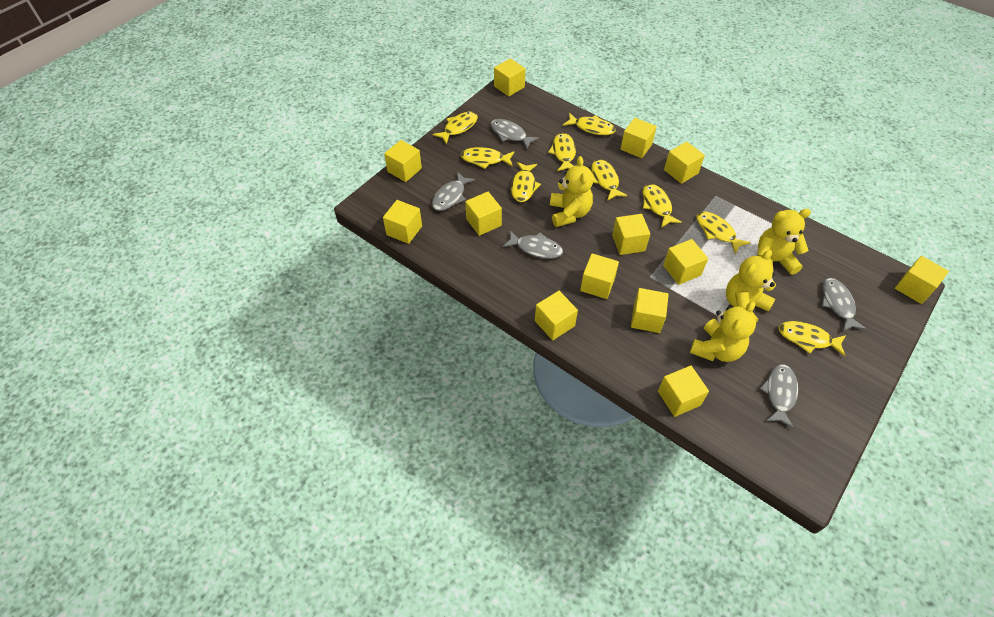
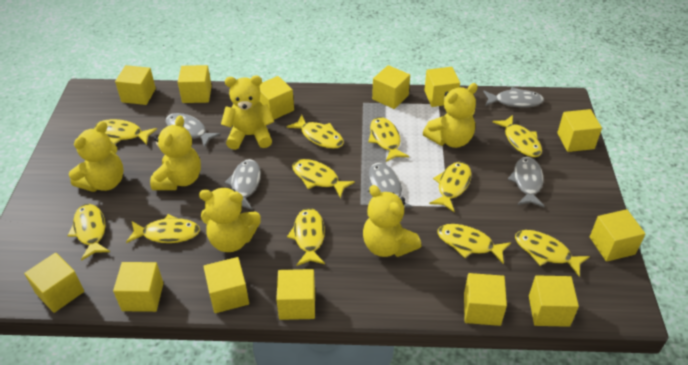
yellow fish: [432,112,478,144] [460,147,515,169] [511,162,541,202] [548,133,576,171] [563,113,615,135] [591,159,628,201] [643,184,682,228] [697,211,751,254] [778,321,846,356] = 9 -> [67,204,110,261] [94,119,157,145] [126,214,200,243] [286,115,344,149] [287,208,325,266] [292,159,355,198] [368,117,409,162] [429,162,471,212] [437,224,511,264] [493,115,542,157] [515,230,590,277] = 11
yellow teddy bear: [550,156,593,227] [690,301,756,362] [726,250,776,323] [757,209,811,275] = 4 -> [69,121,124,192] [150,115,201,190] [199,188,261,252] [221,75,274,150] [363,185,421,257] [423,83,478,148] = 6

